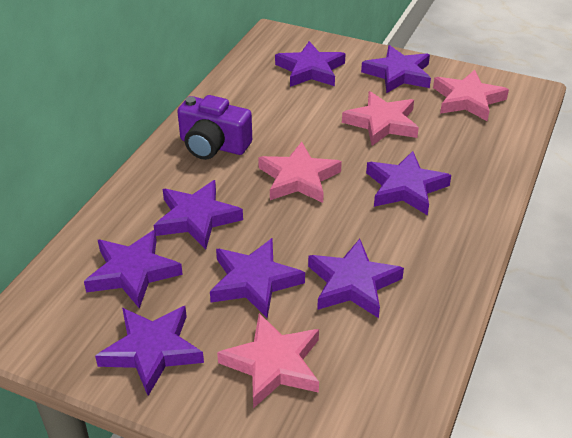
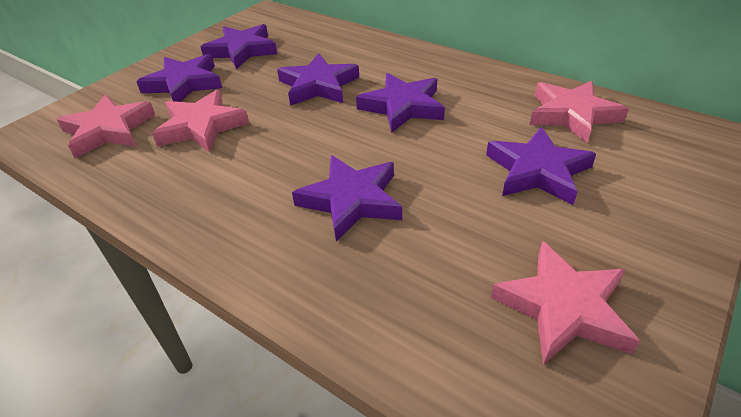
purple camera: [177,95,252,160] = 1 -> none = 0
purple star: [84,230,183,309] [95,306,204,396] [153,180,243,249] [210,238,305,318] [275,41,345,87] [308,239,404,318] [361,45,431,93] [366,151,451,215] = 8 -> [136,54,222,102] [201,24,277,69] [277,53,359,106] [292,155,402,242] [356,73,445,133] [486,127,596,205] = 6

